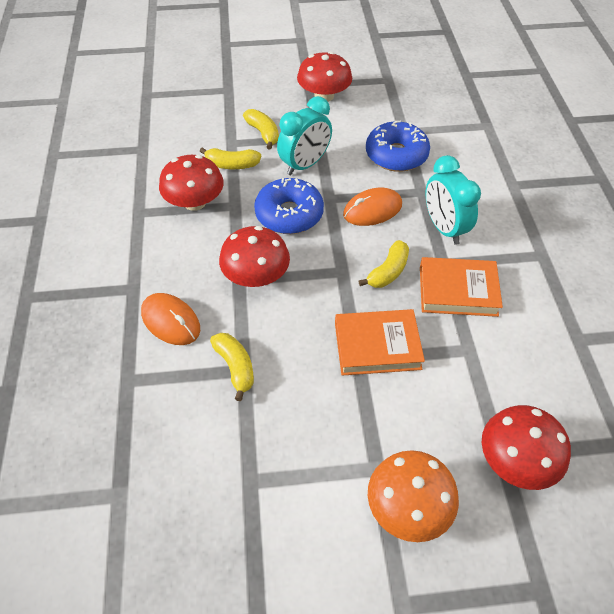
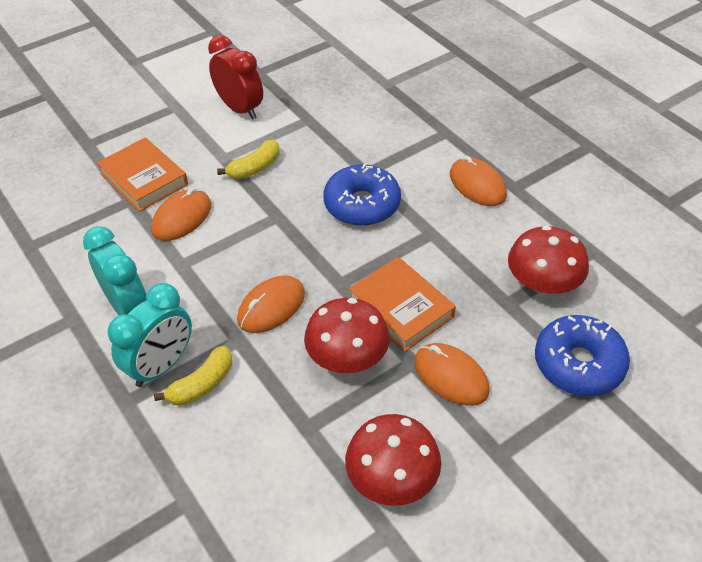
orange mouse: [141,293,200,345] [343,188,402,226] = 2 -> [151,188,211,241] [237,275,305,333] [414,343,490,406] [450,156,507,206] = 4
orange mushroom: [368,450,459,542] = 1 -> none = 0
red clock: none = 0 -> [208,35,263,120] = 1
red mushroom: [159,155,224,211] [219,226,290,287] [297,51,352,102] [481,405,571,490] = 4 -> [304,298,390,373] [345,414,441,506] [508,226,589,294] = 3
yellow banana: [200,147,261,169] [210,333,254,401] [243,109,279,150] [359,240,409,288] = 4 -> [154,346,232,406] [217,140,279,179] = 2

